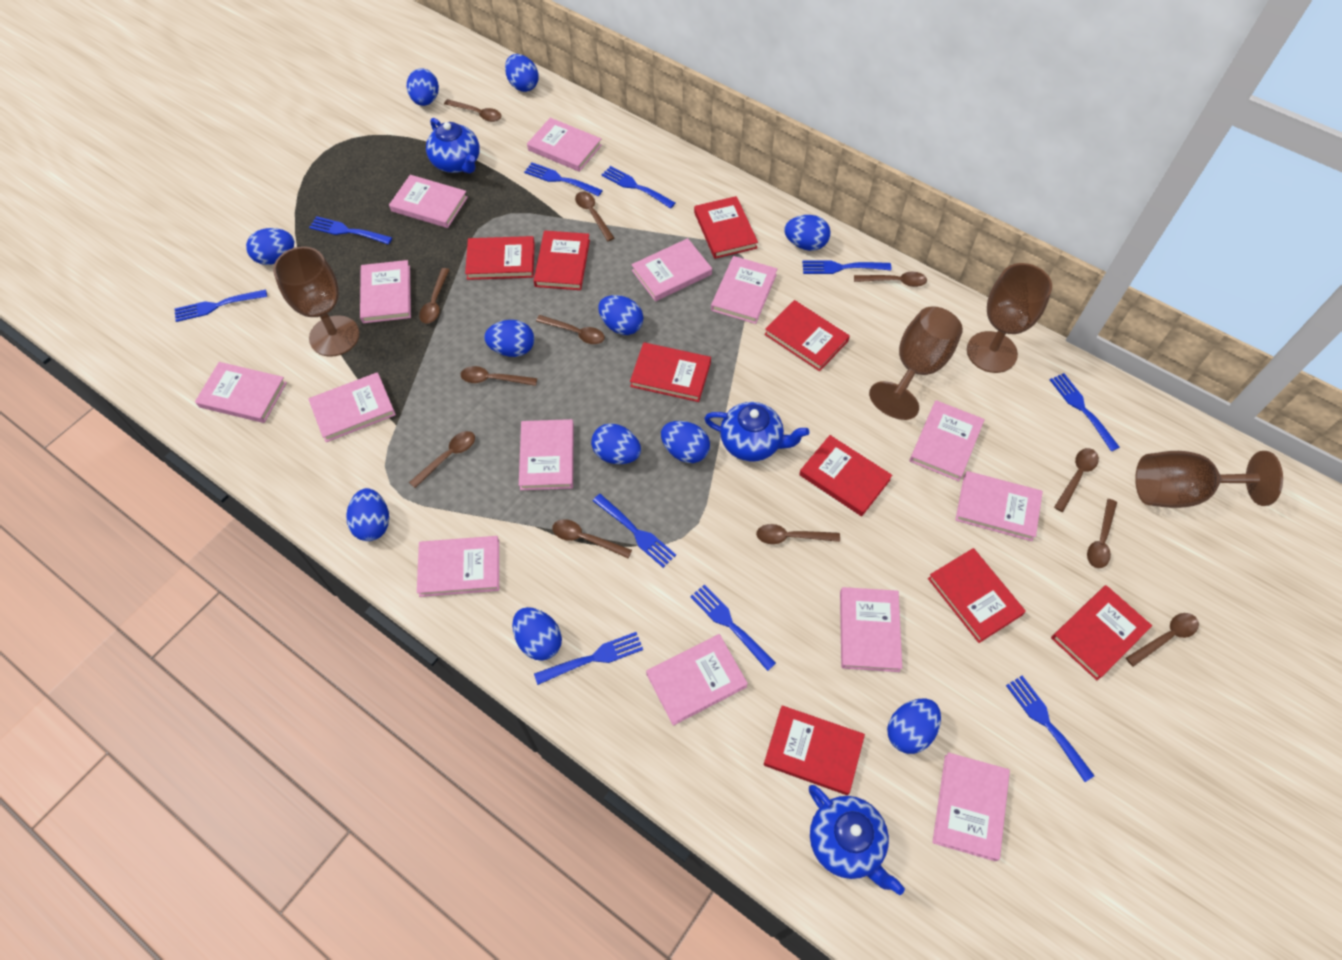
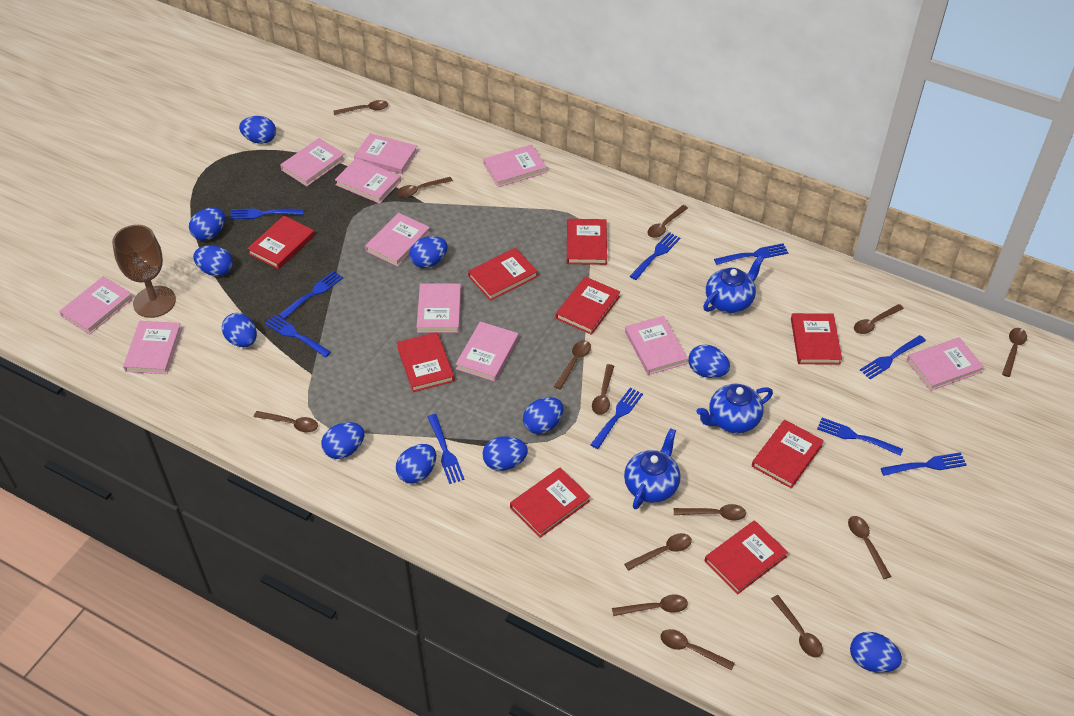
brown goblet: [273,246,360,357] [869,306,963,420] [967,263,1052,373] [1135,451,1283,508] = 4 -> [112,225,176,318] = 1
brown spoon: [409,431,475,488] [419,268,450,324] [444,99,502,122] [461,366,537,386] [536,315,605,344] [552,519,632,558] [575,191,614,241] [756,524,840,544] [854,272,927,287] [1054,448,1099,512] [1087,499,1117,568] [1126,613,1199,667] = 12 -> [254,411,318,432] [333,100,388,115] [397,177,453,197] [554,340,591,390] [592,364,614,415] [612,595,688,616] [624,533,692,571] [648,205,688,238] [660,629,735,671] [674,504,746,521] [771,595,823,657] [848,516,891,579] [854,304,904,334] [1002,328,1027,377] = 14
pink book: [195,362,287,423] [308,372,396,442] [360,260,411,323] [389,175,468,228] [417,536,499,597] [519,419,574,490] [527,118,602,172] [631,238,712,301] [646,634,748,726] [711,256,777,324] [840,587,902,672] [910,400,985,481] [932,753,1010,861] [955,471,1043,541] = 14 -> [59,276,134,334] [123,321,182,374] [280,138,345,186] [335,158,401,204] [354,133,418,174] [365,213,430,267] [417,283,461,333] [456,322,519,382] [483,145,547,187] [625,316,688,375] [907,337,984,391] = 11

